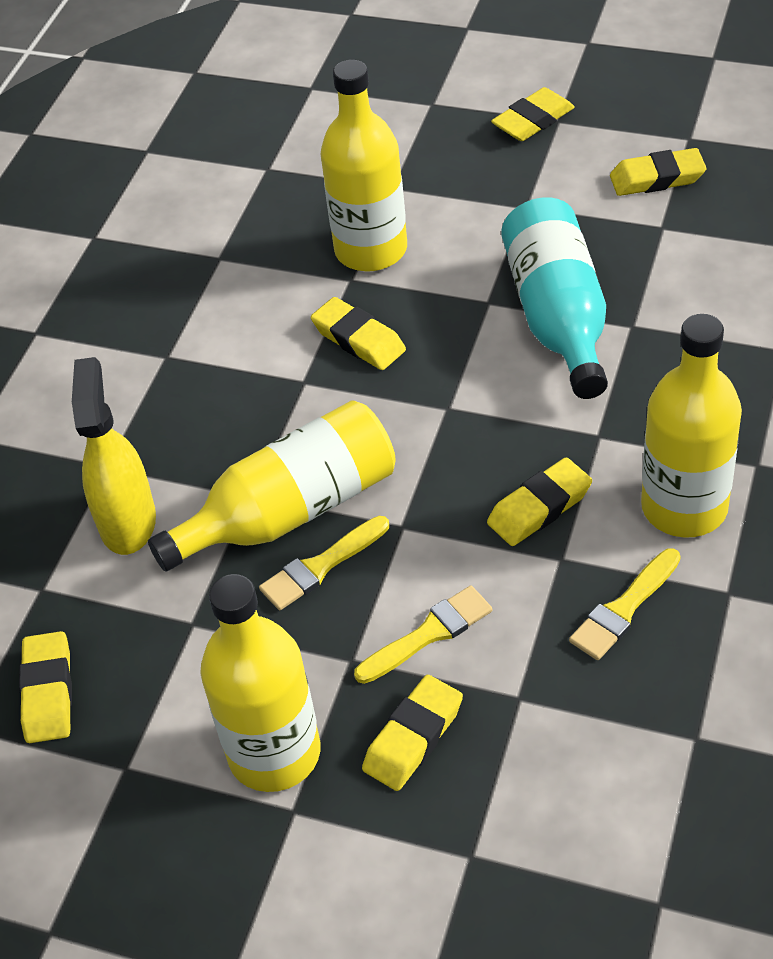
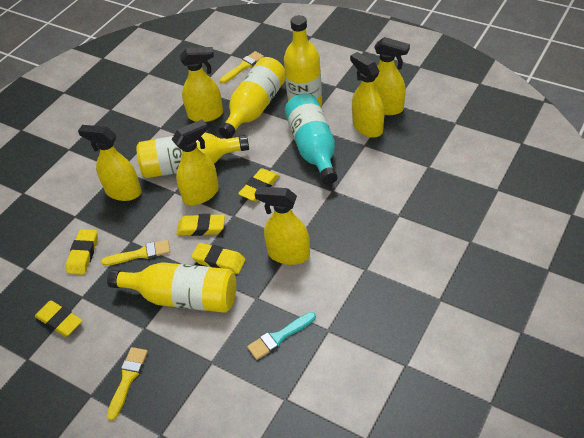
turquoise brush: none = 0 -> [247,312,316,360] = 1
yellow eraser: [19,631,72,743] [311,297,406,370] [362,675,463,791] [487,457,592,546] [491,87,575,141] [610,148,706,196] = 6 -> [35,301,82,337] [66,229,98,275] [176,214,225,236] [191,243,246,274] [238,168,279,201] = 5
yellow spray bottle: [72,357,156,555] = 1 -> [78,125,142,201] [172,120,219,205] [180,47,223,122] [255,186,310,265] [350,52,384,138] [374,37,410,115] = 6

